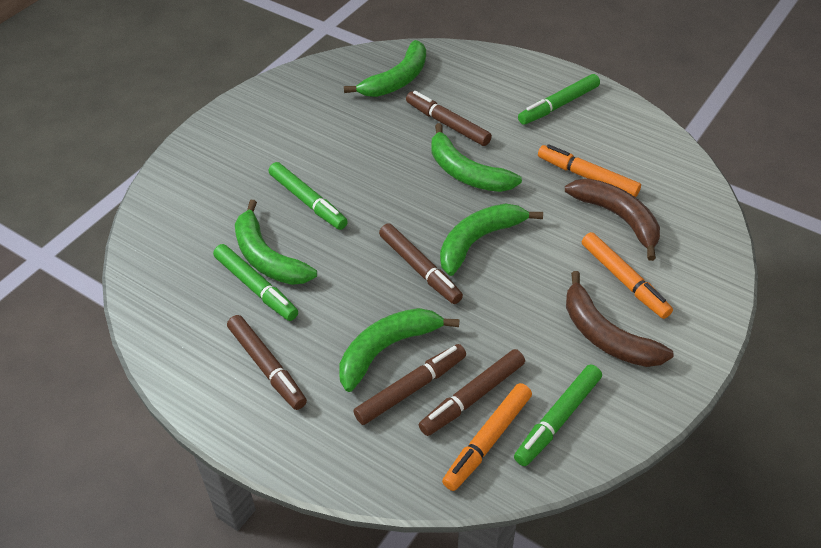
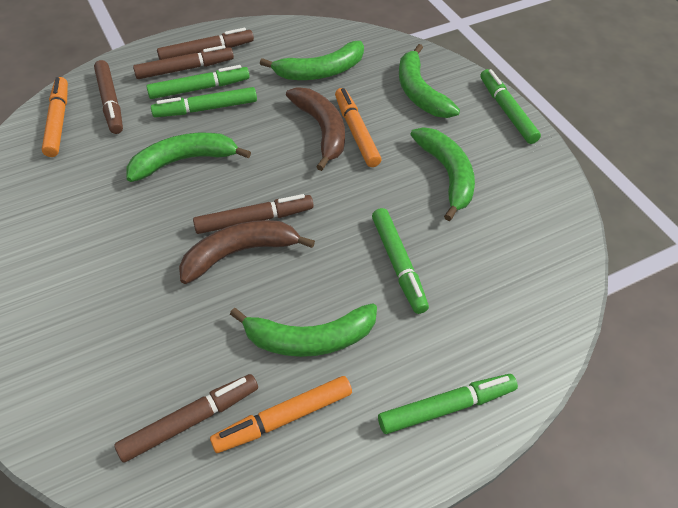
green marker: [213,244,298,321] [269,162,348,230] [514,364,602,466] [518,74,600,125] = 4 -> [146,65,249,99] [151,87,257,117] [372,208,429,314] [378,374,518,434] [480,69,541,144] = 5

